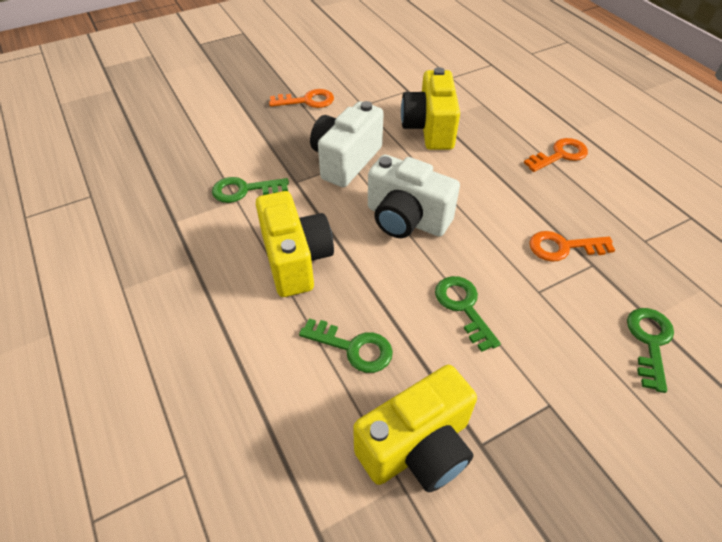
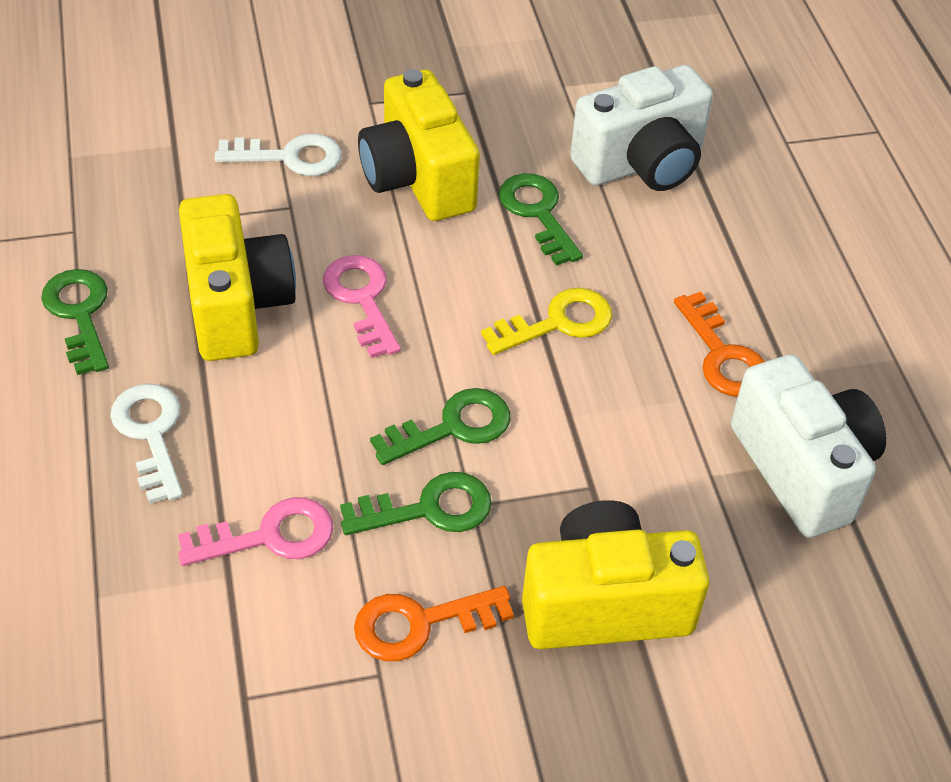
orange key: [269,89,334,108] [524,138,588,172] [529,231,615,262] = 3 -> [354,586,514,661] [674,292,765,397] = 2
pink key: none = 0 -> [178,497,333,566] [323,255,401,358] = 2
white key: none = 0 -> [110,384,183,504] [215,134,342,176] = 2
yellow key: none = 0 -> [481,288,612,355] = 1

